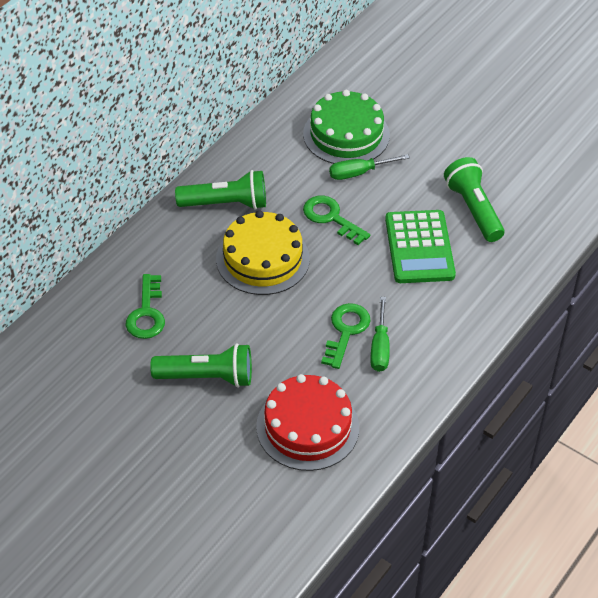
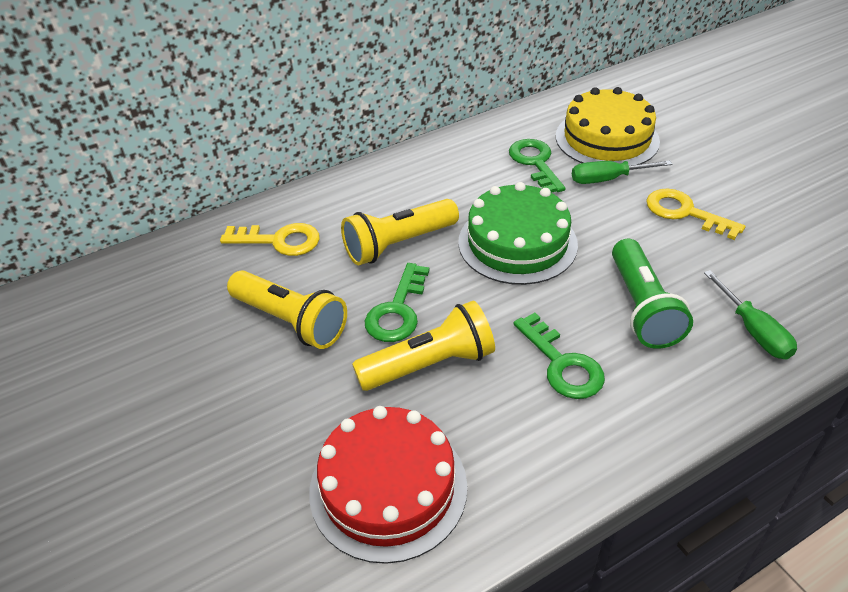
green calculator: [385,210,456,283] = 1 -> none = 0
green flashlight: [150,343,252,388] [175,170,266,210] [444,157,505,242] = 3 -> [612,239,693,349] = 1
yellow flashlight: none = 0 -> [227,270,347,349] [341,199,459,265] [352,301,495,391] = 3
yellow key: none = 0 -> [220,223,320,256] [646,189,745,240] = 2

